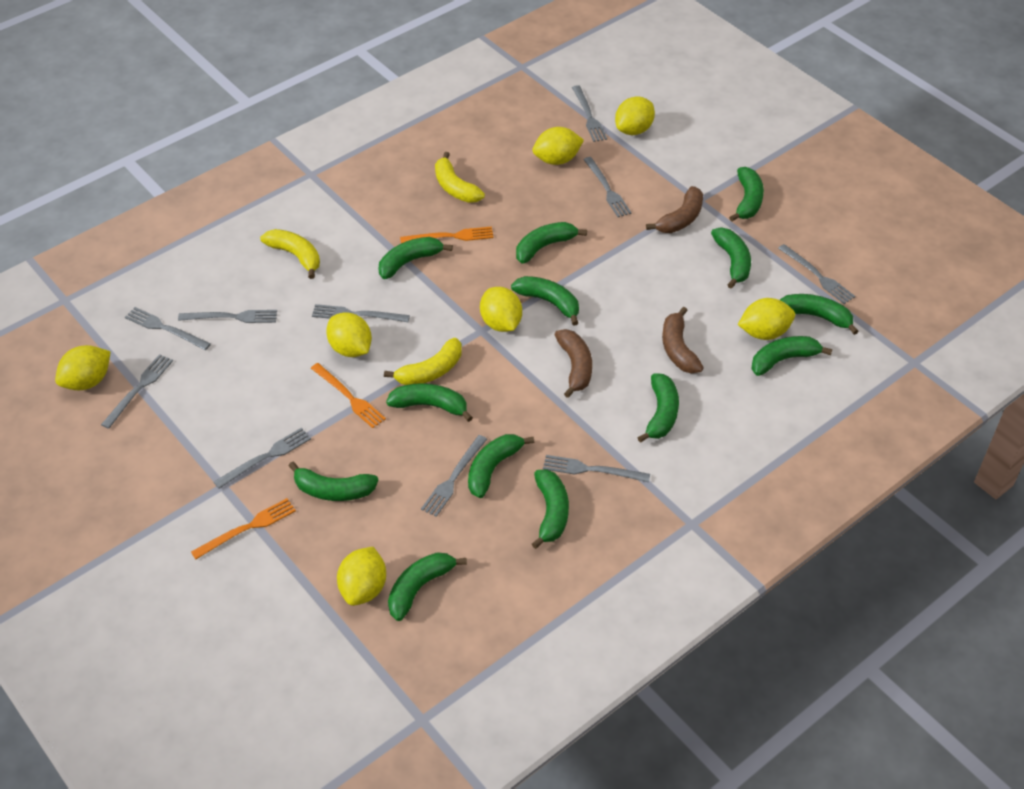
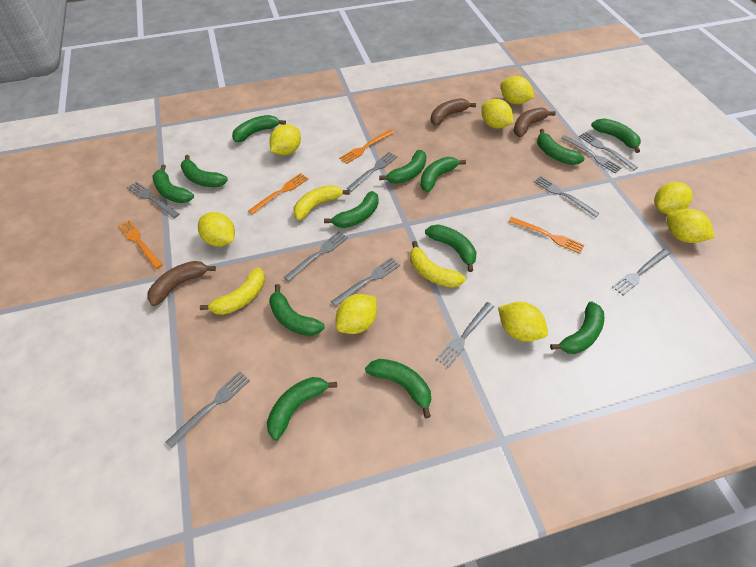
orange fork: [191,498,296,559] [311,363,386,428] [400,227,493,244] = 3 -> [118,220,162,269] [248,173,308,215] [339,130,394,164] [508,217,584,254] = 4
yellow lemon: [55,345,111,390] [326,312,372,357] [337,547,386,606] [480,287,522,332] [532,127,584,165] [615,97,655,135] [738,298,795,340] = 7 -> [198,212,235,247] [269,124,301,155] [336,294,377,334] [481,99,513,128] [498,302,548,342] [500,76,534,104] [654,182,693,214] [666,209,715,243] = 8

